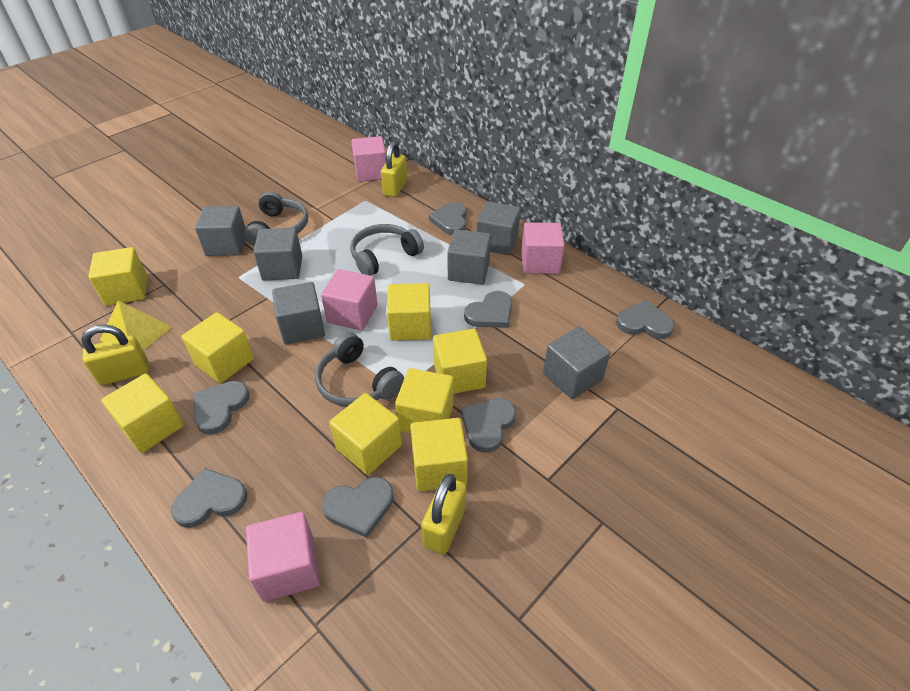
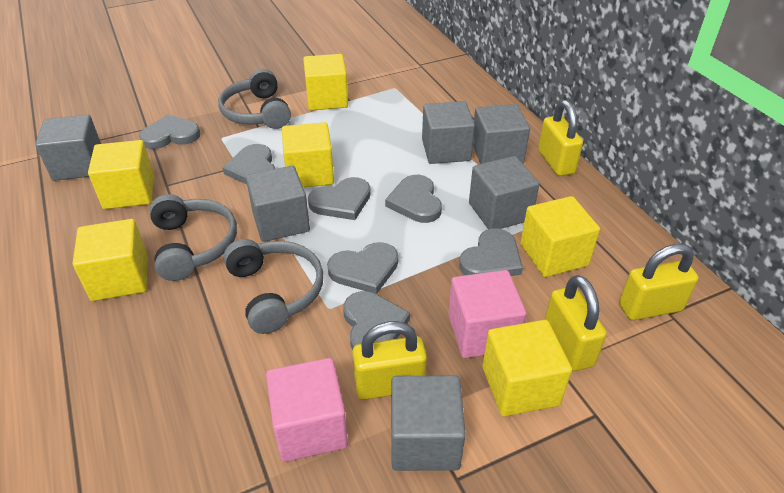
pink cube: [246,512,320,601] [321,269,378,330] [351,136,386,182] [521,222,565,274] = 4 -> [266,358,348,462] [448,270,526,358] = 2
yellow cube: [88,247,148,306] [101,373,184,453] [181,312,254,383] [329,393,402,475] [387,283,431,341] [395,368,454,433] [410,418,468,491] [433,328,487,394] = 8 -> [73,219,148,301] [88,140,154,209] [282,122,334,187] [303,54,348,110] [482,320,572,417] [520,196,600,277] = 6
yellow padlock: [81,324,149,386] [381,141,407,197] [421,474,466,555] = 3 -> [352,321,427,400] [538,100,583,176] [544,275,607,371] [619,244,698,320] = 4
yellow pyramid: [100,300,172,350] = 1 -> none = 0

